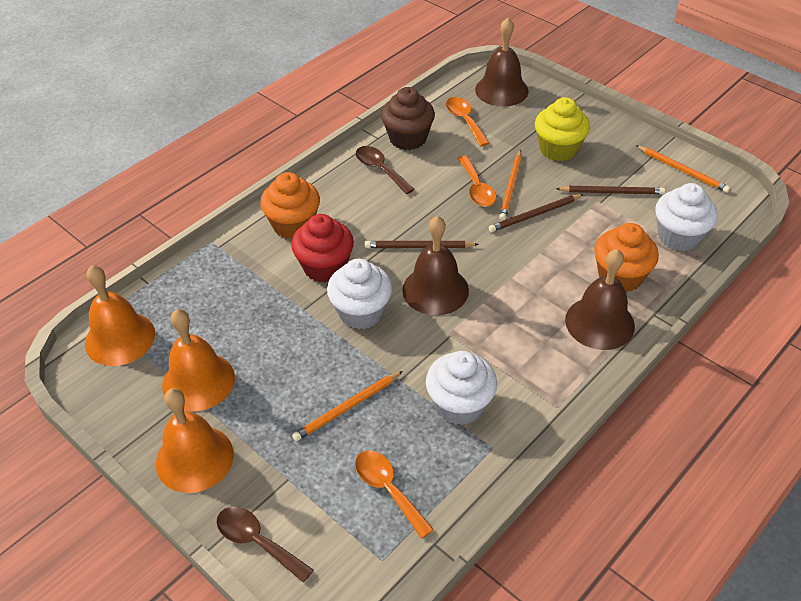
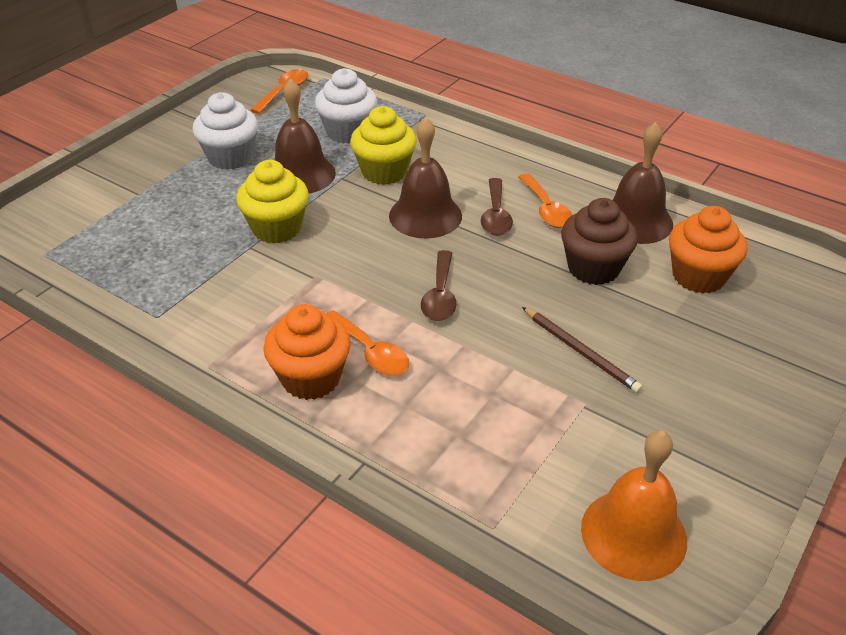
brown pencil: [365,241,479,248] [489,194,584,232] [556,186,665,195] = 3 -> [522,307,643,393] = 1
orange bell: [85,265,155,366] [156,388,234,493] [162,309,235,411] = 3 -> [581,430,687,581] = 1
orange pencil: [292,371,403,441] [499,150,522,221] [635,145,730,193] = 3 -> none = 0
red cupcake: [291,214,354,283] = 1 -> none = 0
white cupcake: [327,259,392,329] [426,351,497,425] [655,183,718,251] = 3 -> [193,92,258,170] [315,68,377,144] = 2
yellow cupcake: [535,97,590,161] = 1 -> [236,160,309,244] [350,106,417,185] = 2

